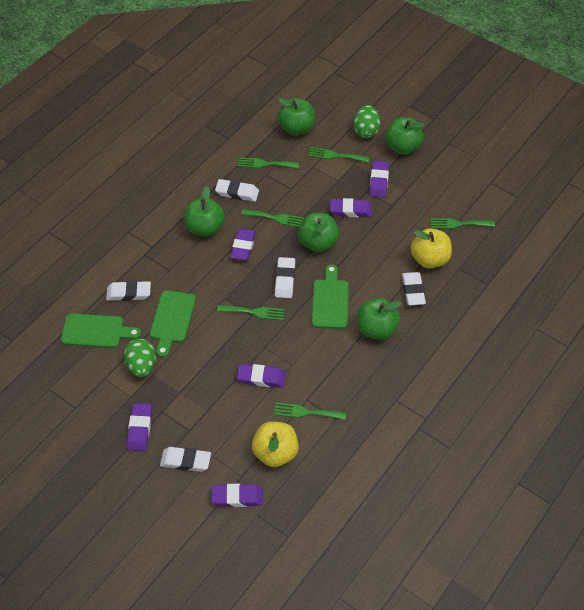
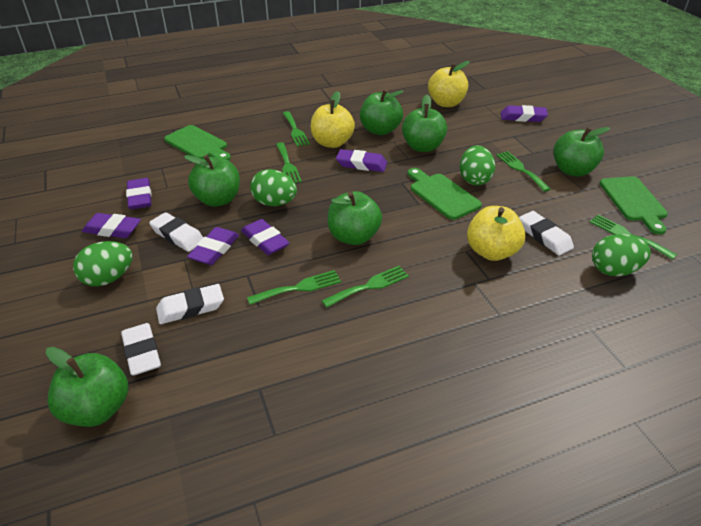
green apple: [184,186,225,236] [277,98,315,135] [298,213,339,252] [357,298,402,340] [385,117,424,155] = 5 -> [45,347,128,427] [184,155,240,207] [328,191,382,245] [360,89,404,135] [402,95,447,152] [554,127,610,177] = 6
green egg: [124,339,156,377] [353,105,380,138] = 2 -> [73,241,133,286] [250,169,297,206] [460,145,495,185] [592,234,651,276] = 4
white eraser: [106,281,151,301] [160,447,211,472] [215,179,259,202] [275,257,295,298] [402,272,426,305] = 5 -> [121,323,161,376] [149,212,203,252] [156,284,224,324] [519,211,574,256] = 4
yellow apple: [252,422,299,467] [410,228,452,268] = 2 -> [311,91,355,148] [428,61,470,107] [467,206,526,261] = 3

